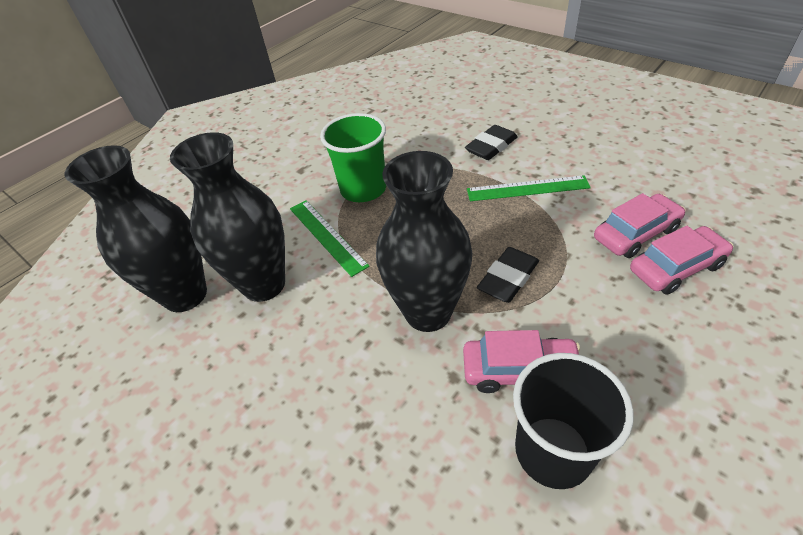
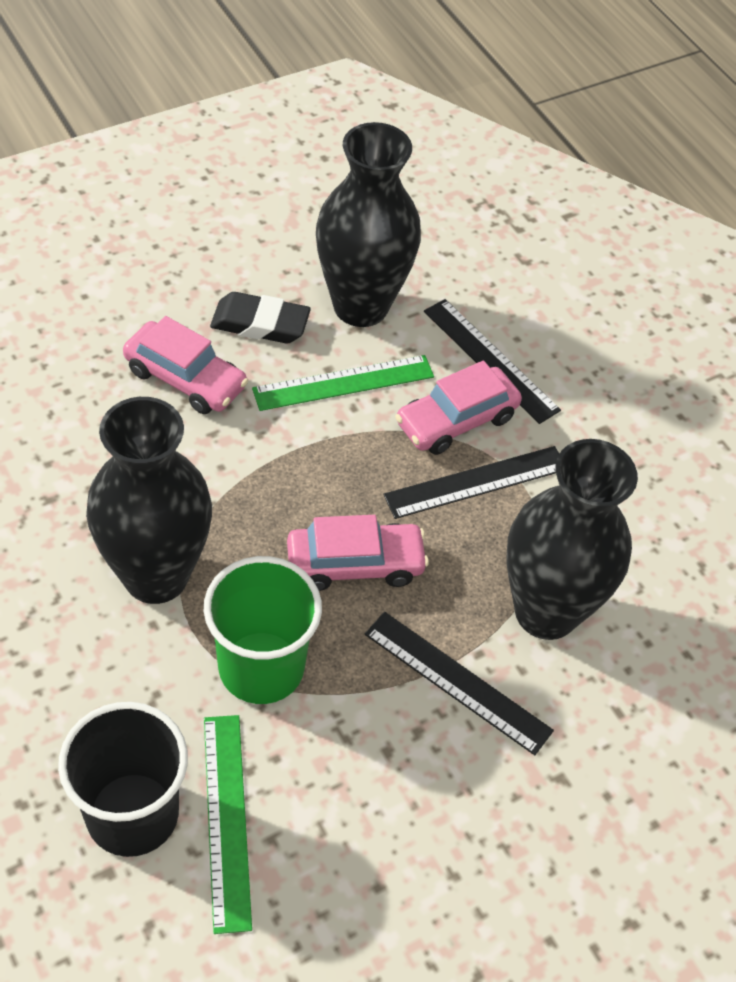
black eraser: [465,125,518,160] [477,247,539,303] = 2 -> [210,292,311,343] = 1
black ruler: none = 0 -> [365,612,554,755] [383,446,559,519] [424,299,561,424] = 3

